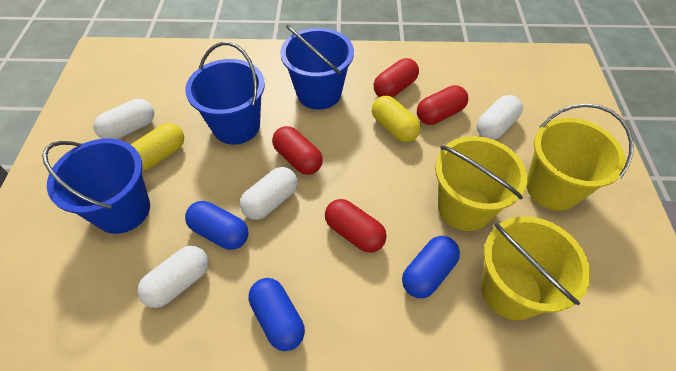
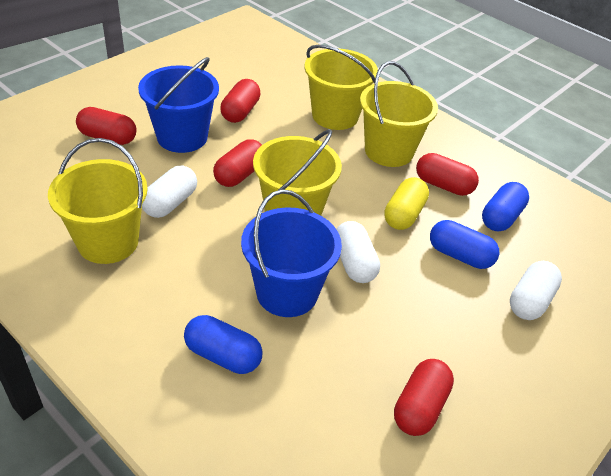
blue bucket: [42,138,150,234] [185,42,265,145] [280,25,354,110] = 3 -> [138,57,219,153] [241,189,342,317] = 2
red capsule: [272,126,323,175] [325,199,387,253] [374,58,419,97] [417,85,468,125] = 4 -> [76,107,136,145] [213,139,262,187] [220,79,261,123] [394,359,454,436] [416,153,479,196] = 5
white capsule: [93,99,154,139] [137,246,209,308] [240,167,298,220] [477,95,523,140] = 4 -> [142,166,197,218] [336,221,380,283] [510,261,562,320] = 3
yellow bucket: [435,136,527,231] [481,216,591,320] [526,103,634,211] = 3 -> [48,138,148,264] [253,129,342,215] [305,45,378,130] [360,61,438,167] = 4
yellow capsule: [131,123,184,171] [372,96,421,142] = 2 -> [384,177,429,230] = 1

